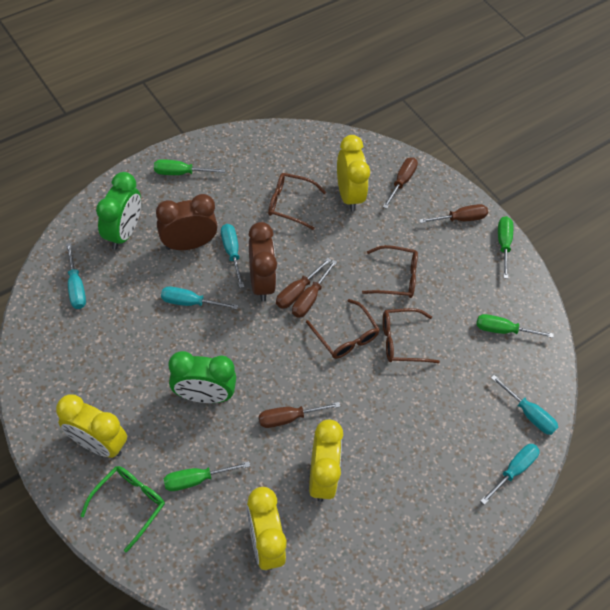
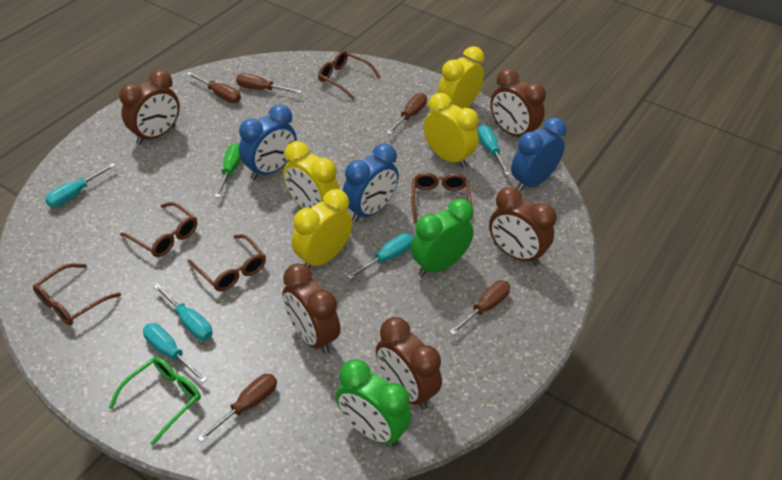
blue clock: none = 0 -> [239,104,297,180] [343,143,399,222] [511,117,566,192] = 3
brown clock: [156,194,218,250] [248,222,277,302] = 2 -> [119,70,180,145] [283,263,340,354] [376,317,442,410] [489,187,557,266] [490,69,546,137] = 5
brown glasses: [268,173,326,230] [306,299,380,359] [362,245,418,298] [383,308,440,363] = 4 -> [33,263,121,325] [120,202,197,257] [188,234,266,291] [318,51,381,100] [411,173,472,223] = 5
green screwdriver: [154,159,225,175] [164,461,250,491] [476,314,554,338] [498,216,513,279] = 4 -> [215,143,241,198] = 1

